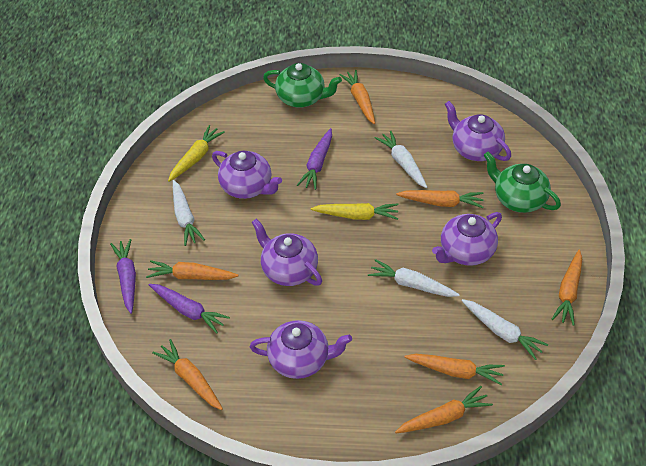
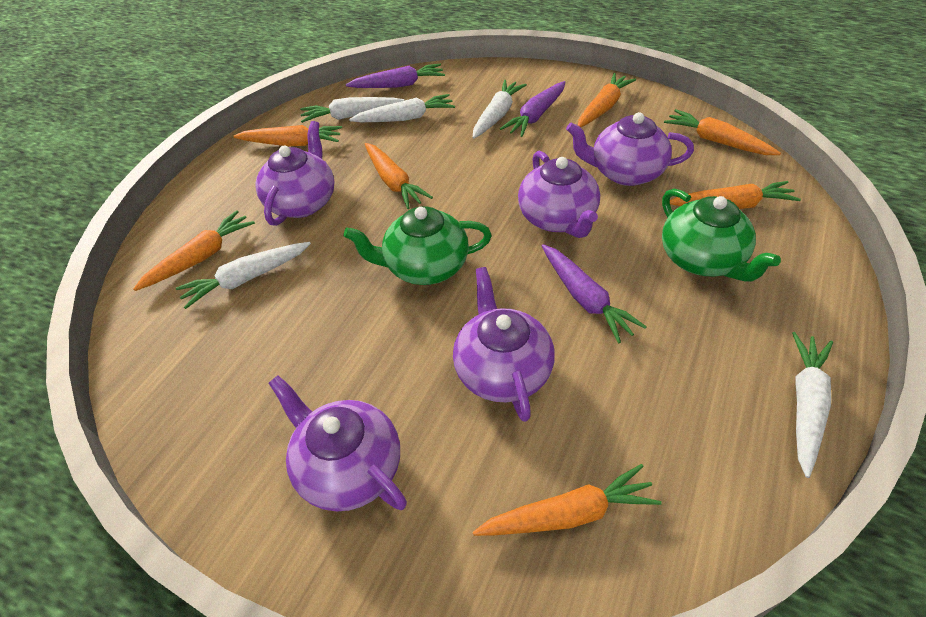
white carrot: [173,180,205,246] [368,259,460,297] [375,131,427,188] [461,299,548,360] = 4 -> [176,242,311,309] [300,97,405,123] [349,94,455,122] [472,80,527,139] [792,332,833,478] = 5
yellow carrot: [168,125,225,182] [311,203,398,220] = 2 -> none = 0

